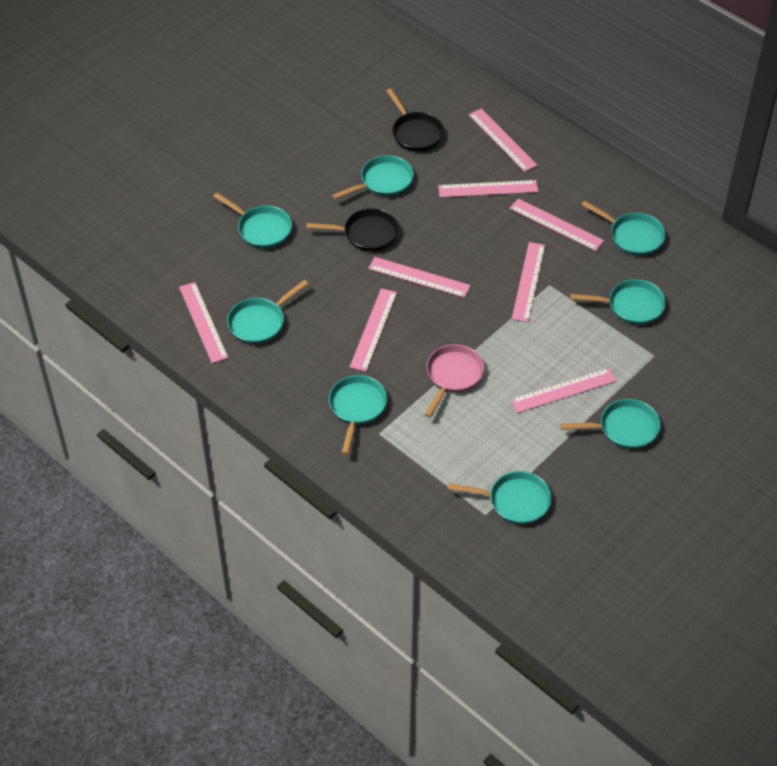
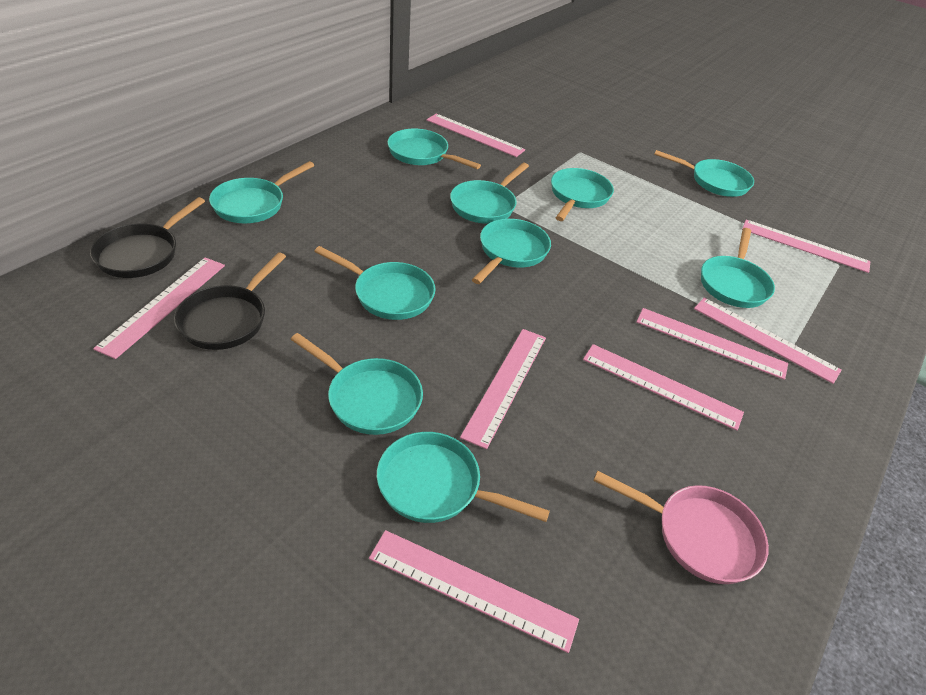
turquoise pan: [213,193,292,249] [227,280,308,344] [329,375,387,455] [332,155,414,200] [448,471,552,525] [560,399,661,449] [570,279,666,325] [582,201,666,256] = 8 -> [209,161,314,223] [290,333,423,435] [314,246,436,320] [377,432,550,523] [387,129,481,169] [450,163,529,224] [472,219,551,284] [551,168,614,221] [654,150,754,197] [701,228,775,308] = 10

